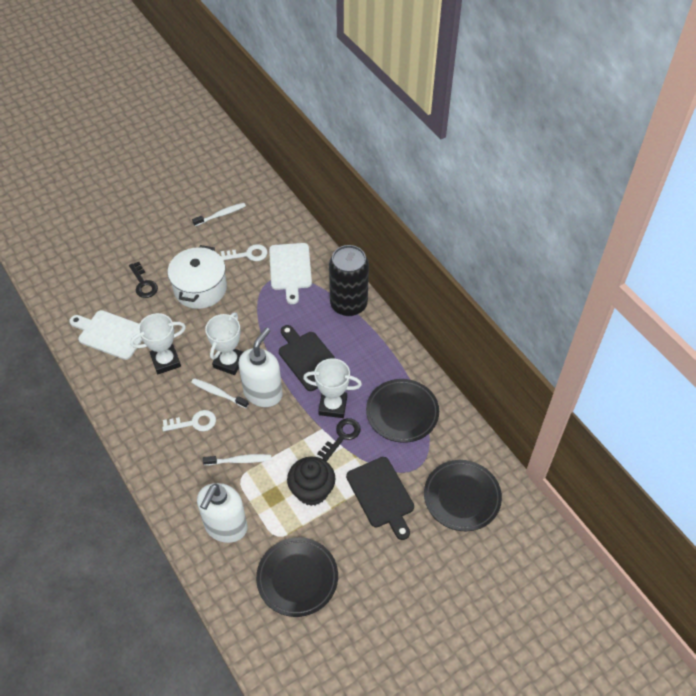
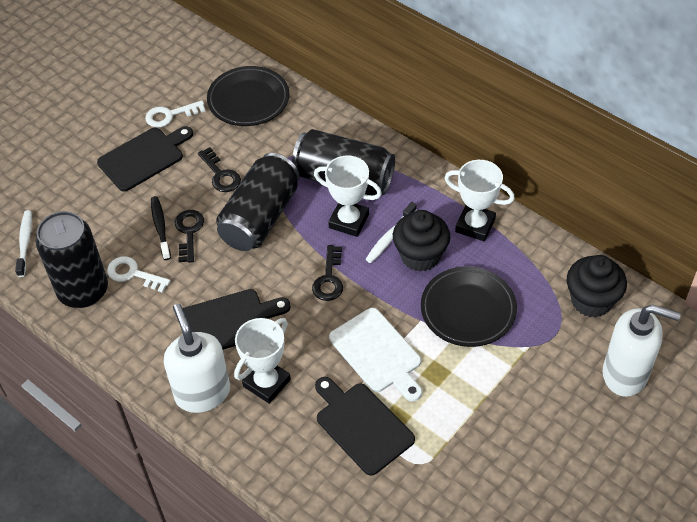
black can: [329,245,369,316] = 1 -> [35,211,108,308] [216,153,299,251] [292,129,395,195] = 3
black cupcake: [287,456,336,506] = 1 -> [393,210,450,272] [567,255,627,317] = 2
black cutting board: [279,325,336,391] [346,457,414,540] = 2 -> [97,126,193,192] [182,289,291,350] [315,377,415,476] = 3
black key: [129,262,158,298] [317,418,361,461] = 2 -> [175,210,204,263] [198,147,241,192] [312,245,343,301] = 3
black plate: [256,537,338,617] [366,379,439,443] [424,460,502,531] = 3 -> [207,66,289,126] [421,266,517,347] = 2
black toothbrush: none = 0 -> [151,196,171,260] = 1
white cutting board: [69,310,142,360] [269,243,312,304] = 2 -> [329,308,422,401] = 1
white pot: [168,245,227,309] = 1 -> none = 0
white toothbrush: [191,378,249,408] [192,203,246,226] [203,454,271,465] = 3 -> [15,210,32,277] [365,202,417,263] = 2

